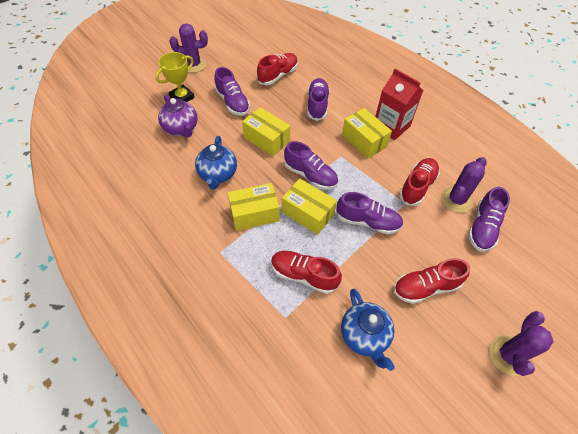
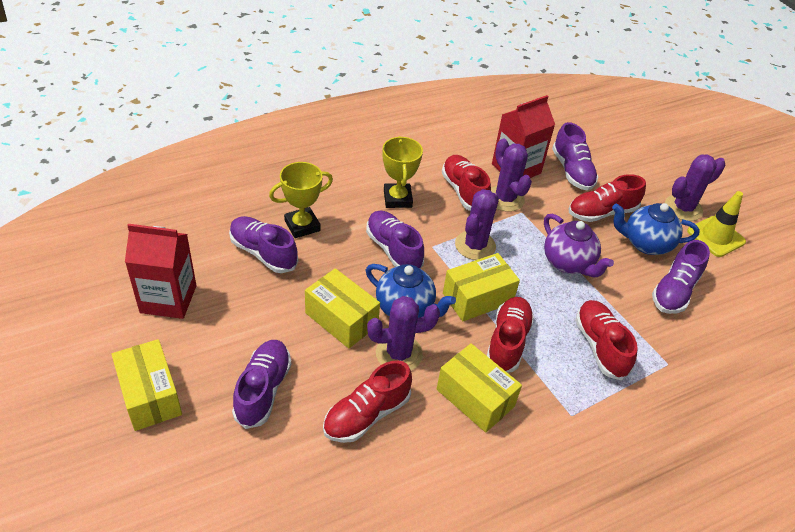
purple cactus: [169,24,208,73] [441,157,487,213] [489,311,553,376] = 3 -> [367,296,440,370] [455,189,499,260] [491,138,532,212] [665,154,726,221] = 4
red carton: [375,68,423,140] = 1 -> [125,224,196,319] [492,95,555,178] = 2
red shoe: [257,53,298,85] [271,251,342,294] [394,258,470,304] [399,158,440,206] = 4 -> [323,360,412,443] [442,155,491,211] [487,297,534,373] [569,174,646,222] [575,300,638,380] = 5
yellow traffic cone: none = 0 -> [687,191,746,257] = 1
yellow trophy: [155,52,195,102] = 1 -> [269,162,333,238] [382,136,423,208] = 2

